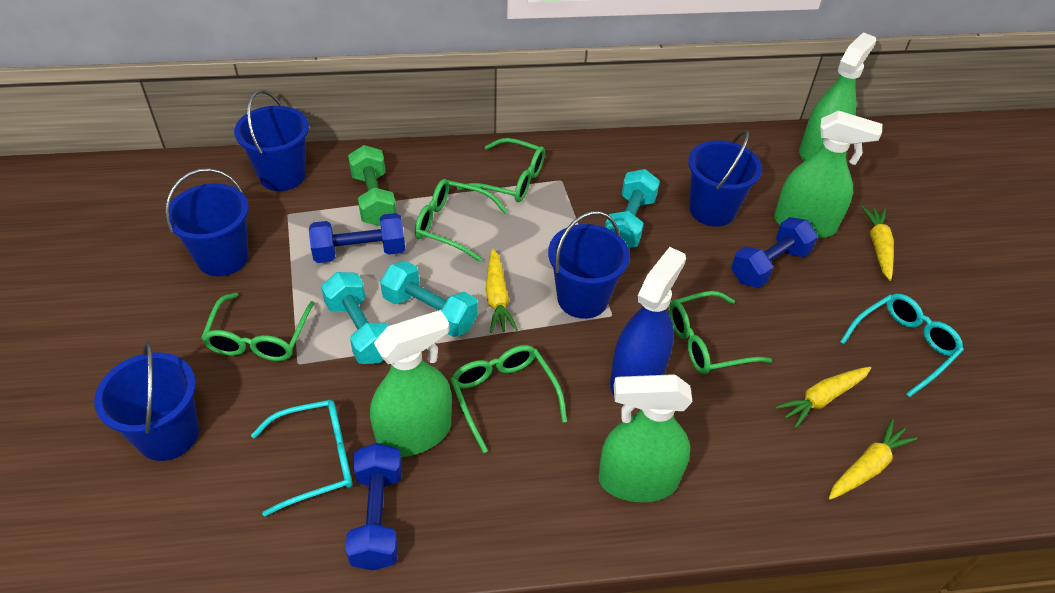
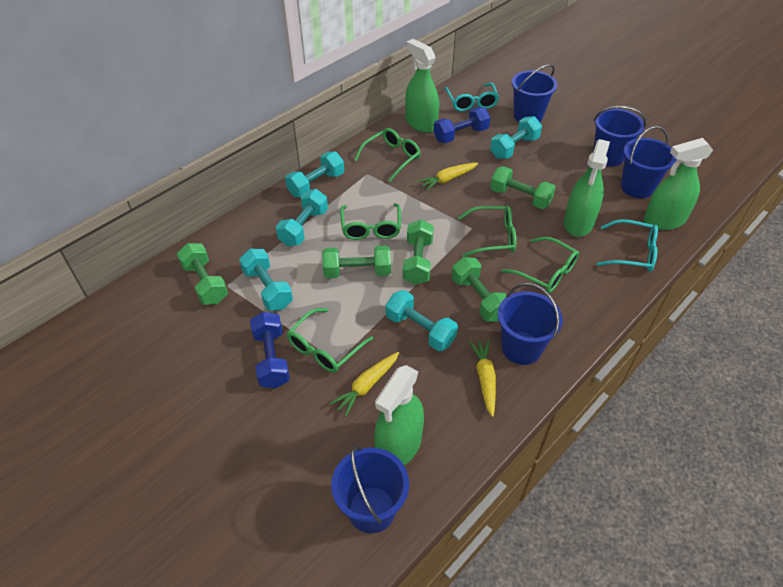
blue dumbbell: [309,213,405,263] [345,443,402,571] [731,217,818,288] = 3 -> [250,312,290,388] [434,107,490,143] = 2
blue spray bottle: [610,247,686,395] = 1 -> none = 0
green dumbbell: [348,145,396,226] = 1 -> [177,243,228,305] [322,246,391,278] [403,220,434,285] [452,257,507,322] [490,166,556,209] = 5
turquoise dumbbell: [321,272,389,364] [380,261,478,337] [605,169,660,248] = 3 -> [239,249,293,311] [276,189,328,246] [285,152,344,198] [386,290,458,351] [490,116,542,159] = 5
yellow carrot: [486,248,518,333] [775,367,871,429] [829,419,918,500] [861,206,894,281] = 4 -> [330,352,399,416] [417,163,478,191] [468,339,496,417] = 3

